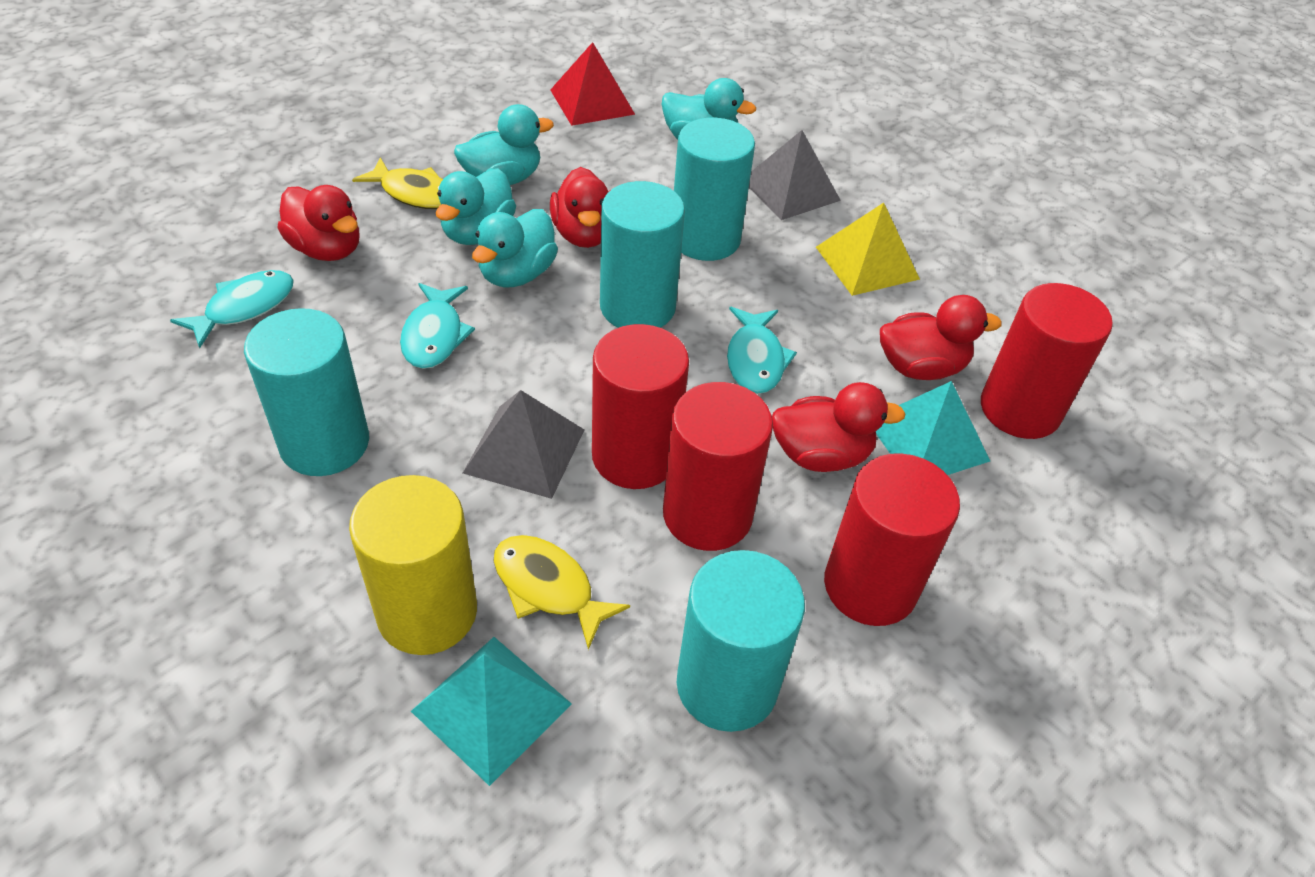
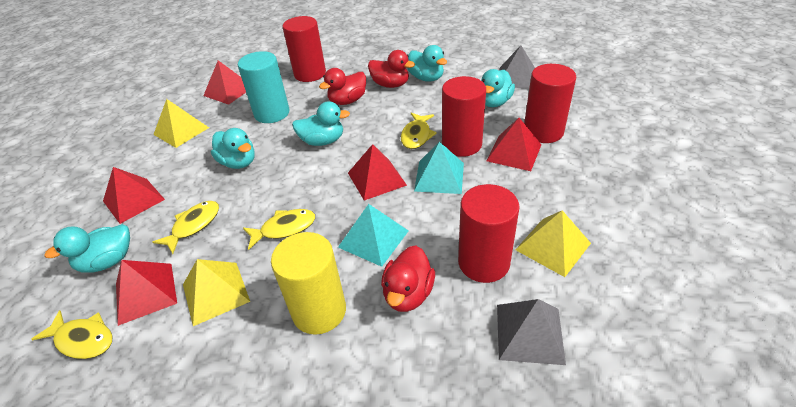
red duck: [278,185,359,261] [550,167,610,248] [772,382,906,472] [880,295,1002,380] = 4 -> [319,68,366,105] [368,50,415,88] [381,245,435,312] = 3
red pyramid: [550,42,635,126] = 1 -> [103,167,165,224] [116,260,177,326] [203,60,246,105] [348,144,407,201] [486,118,541,171] = 5
turquoise cylinder: [244,308,369,476] [600,181,685,328] [674,118,755,261] [677,550,805,732] = 4 -> [238,51,290,123] = 1
turquoise duck: [436,168,516,245] [454,104,554,185] [472,209,558,287] [662,78,756,139] = 4 -> [44,224,130,273] [211,128,255,169] [292,101,350,146] [408,45,447,82] [481,69,515,107] = 5
turquoise fish: [170,270,294,348] [400,283,475,369] [727,307,797,394] = 3 -> none = 0
yellow fish: [352,157,443,209] [494,535,630,650] = 2 -> [31,310,113,359] [153,201,219,254] [243,209,315,250] [401,113,437,149] = 4
yellow pyramid: [816,203,920,296] = 1 -> [153,99,209,148] [183,259,250,326] [516,210,591,277] = 3

